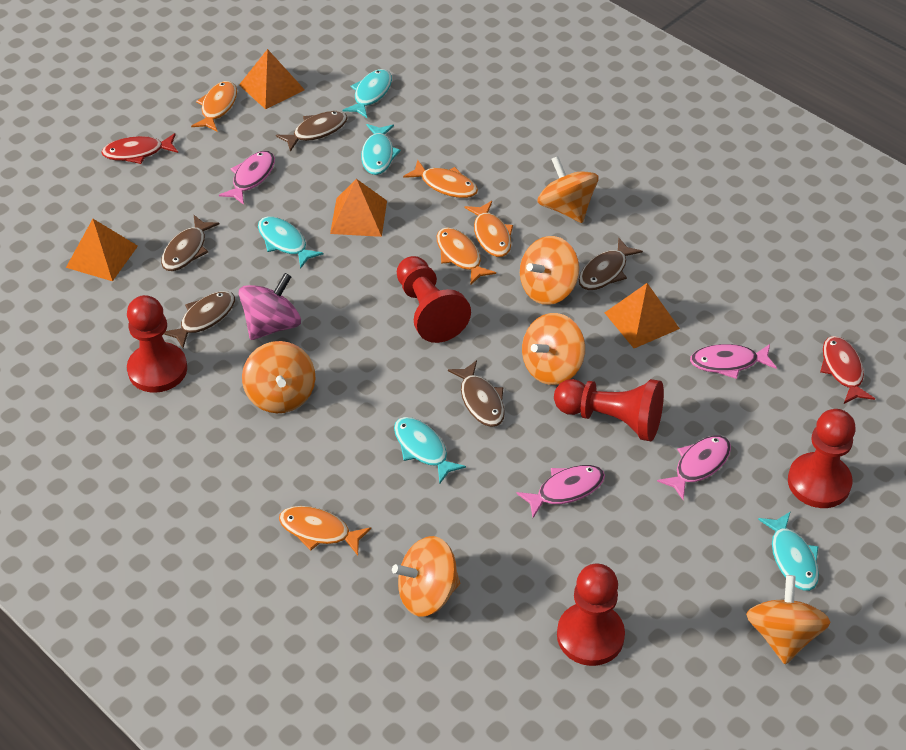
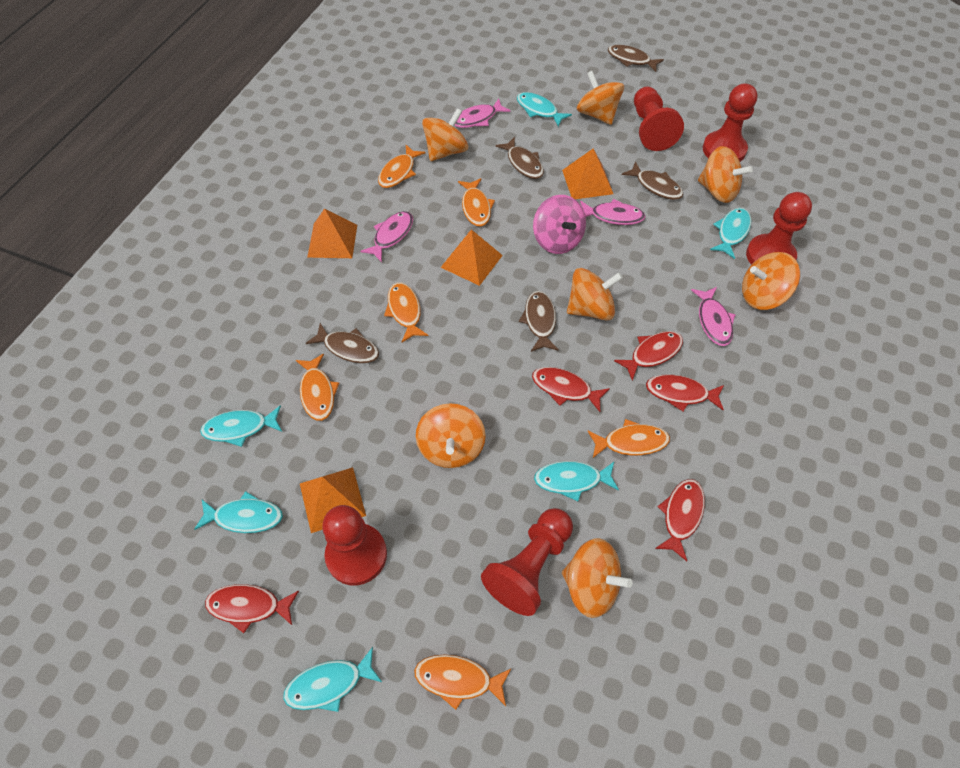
orange fish: [191,81,237,132] [279,506,371,555] [403,160,478,198] [436,228,496,285] [465,201,513,257] = 5 -> [296,354,339,421] [378,145,426,188] [384,282,429,342] [414,654,511,710] [458,178,495,227] [587,419,670,458] = 6
orange spinning top: [242,341,315,413] [392,536,460,617] [520,236,579,305] [522,313,585,385] [537,156,599,223] [746,575,831,664] = 6 -> [416,403,486,468] [422,108,468,161] [562,538,632,618] [567,268,623,321] [577,71,624,125] [698,146,753,203] [742,252,800,310] = 7
red fish: [101,133,178,164] [820,336,875,404] = 2 -> [205,584,299,633] [532,367,610,412] [614,331,683,381] [646,374,724,411] [655,479,705,561] = 5
turquoise fish: [258,216,323,269] [342,69,392,118] [361,124,401,175] [394,417,466,484] [758,511,819,591] = 5 -> [194,491,283,533] [200,405,282,447] [283,647,383,712] [517,92,572,127] [534,461,619,501] [710,208,751,259] = 6

